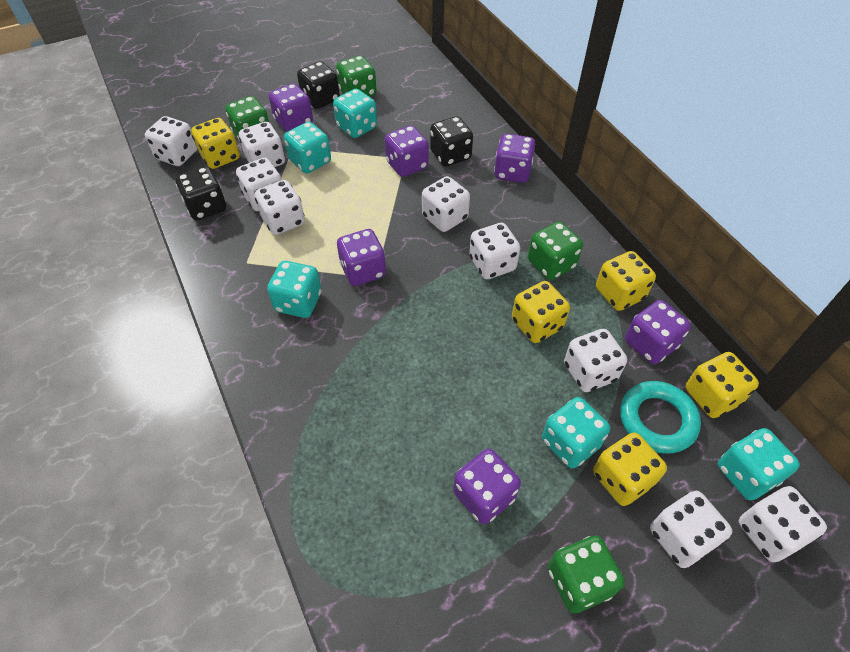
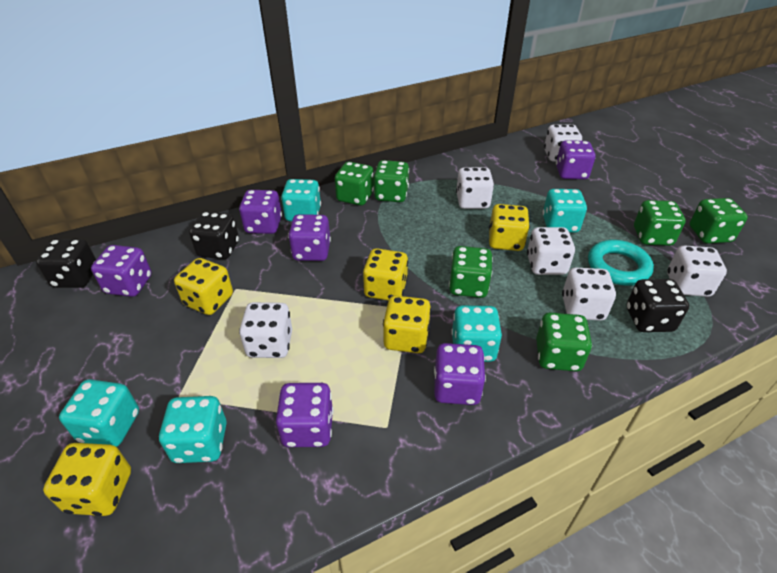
green dice: [225,96,269,141] [336,56,377,97] [528,222,583,280] [548,536,625,613] = 4 -> [335,162,374,206] [374,160,409,202] [449,246,493,298] [536,313,592,371] [634,200,686,246] [689,198,748,244] = 6
white dice: [145,116,197,166] [236,158,281,211] [239,122,285,167] [255,180,305,235] [422,176,470,232] [469,223,520,279] [564,329,627,392] [650,491,732,568] [739,486,827,562] = 9 -> [239,302,292,358] [456,167,494,209] [527,227,575,275] [544,124,582,162] [562,268,616,321] [667,246,727,297] = 6

